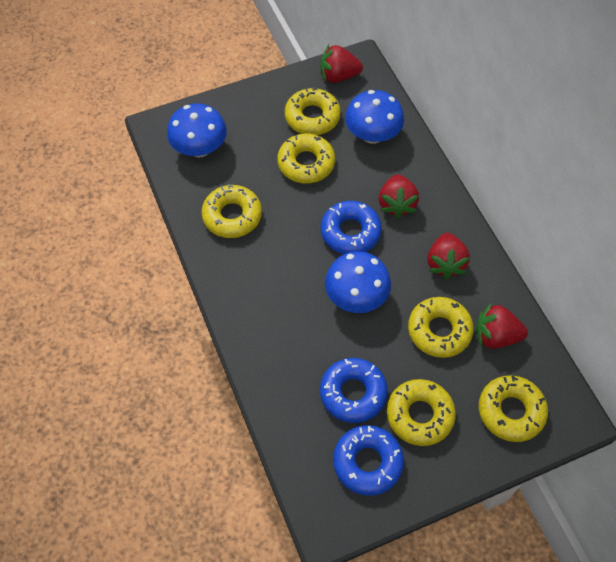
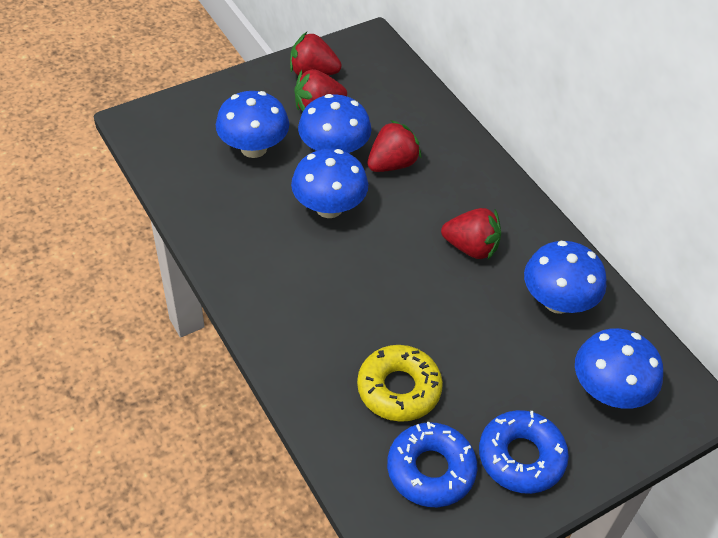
blue donut: [320,358,388,423] [321,201,382,254] [333,425,404,496] = 3 -> [387,422,478,508] [479,410,569,494] = 2
blue mushroom: [167,104,227,157] [325,251,391,313] [345,90,404,144] = 3 -> [216,91,289,158] [291,149,368,218] [298,94,371,153] [524,241,606,314] [575,328,663,409] = 5
yellow donut: [202,184,262,238] [277,133,335,183] [285,87,341,135] [387,379,456,446] [408,297,474,358] [479,375,548,442] = 6 -> [357,345,443,422] = 1

